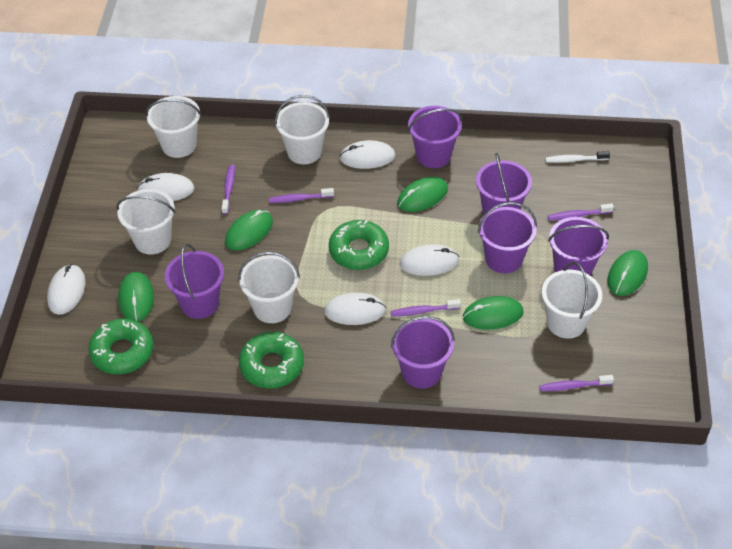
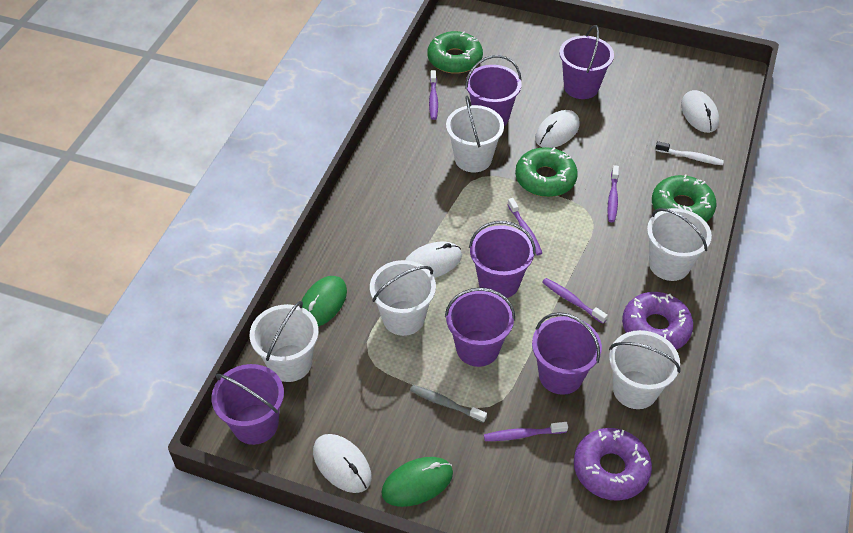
green mouse: [118,272,154,321] [225,210,273,250] [397,177,448,212] [463,296,524,330] [607,250,648,296] = 5 -> [302,276,347,327] [381,457,453,507] = 2
grey toothbrush: none = 0 -> [410,385,487,423] = 1
purple donut: none = 0 -> [574,428,652,501] [622,292,693,350] = 2
white mouse: [47,264,85,315] [137,173,194,201] [324,293,386,325] [339,140,396,169] [400,244,459,276] = 5 -> [313,434,372,493] [405,241,462,278] [535,110,580,148] [681,90,719,133] = 4

